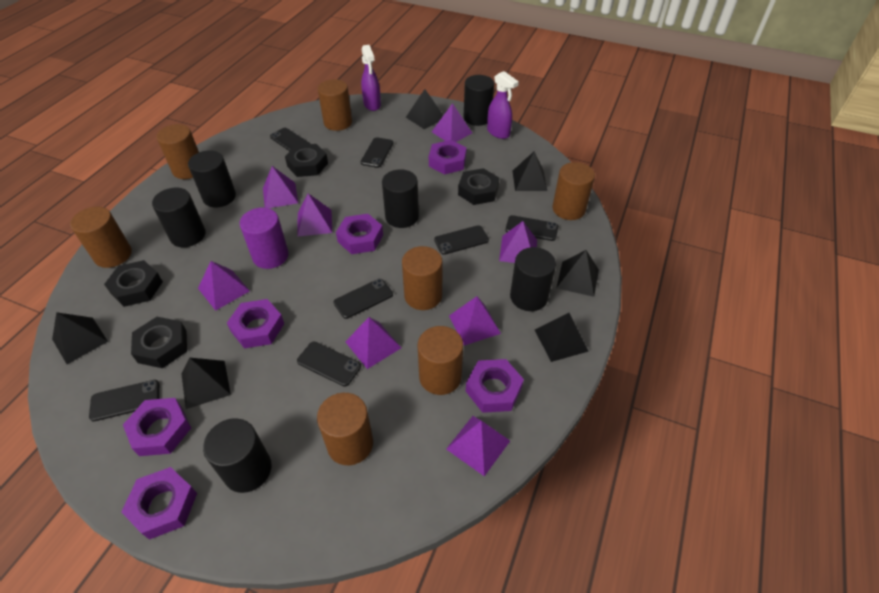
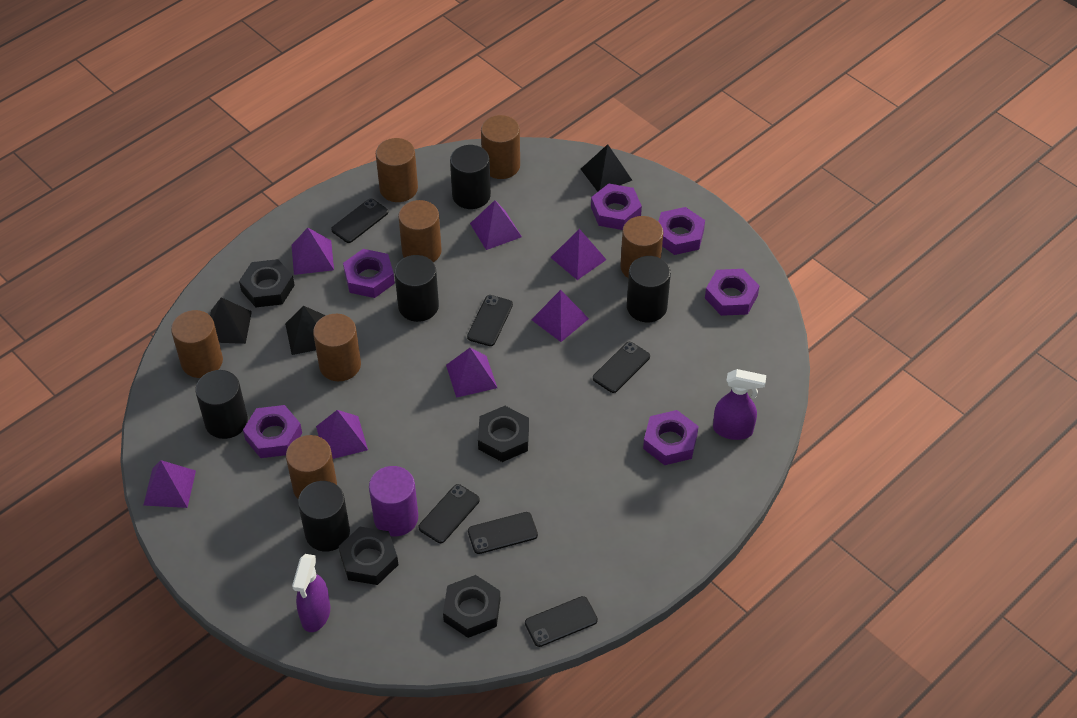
black cylinder: [152,188,206,247] [188,150,236,208] [203,418,272,493] [382,170,419,228] [463,75,494,126] [510,247,556,311] = 6 -> [195,370,248,439] [298,481,350,551] [395,255,439,322] [450,145,491,209] [627,256,671,322] = 5
black phone: [89,380,159,421] [270,128,310,151] [297,342,361,387] [334,279,393,319] [361,137,393,168] [434,225,489,255] [506,215,558,241] = 7 -> [331,199,388,243] [418,484,480,543] [467,295,513,346] [468,512,538,554] [525,596,598,647] [593,342,650,393] = 6
black pyramid: [52,312,108,364] [181,358,231,409] [406,89,443,129] [513,151,547,191] [535,313,589,362] [556,250,599,297] = 6 -> [210,297,252,344] [285,306,326,355] [581,144,632,192] = 3
purple pyramid: [198,261,250,311] [263,166,298,208] [297,194,332,237] [345,317,401,369] [432,103,472,142] [446,416,510,476] [449,296,501,346] [499,221,537,263] = 8 -> [143,460,196,508] [292,228,334,275] [316,410,368,459] [446,348,497,398] [470,200,522,250] [531,290,589,342] [550,229,606,280] = 7

